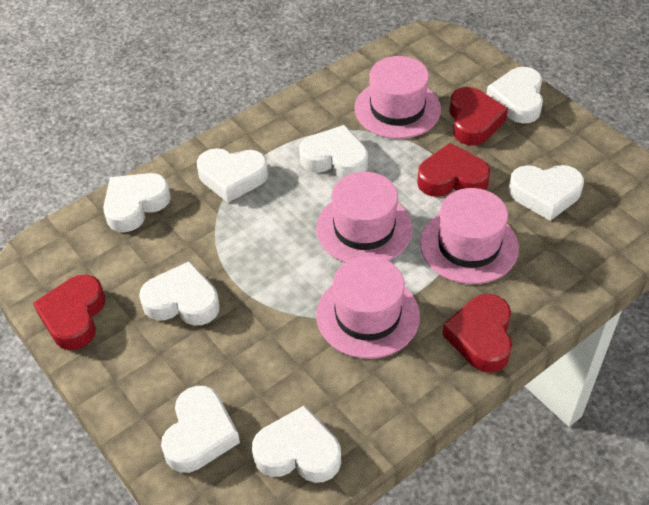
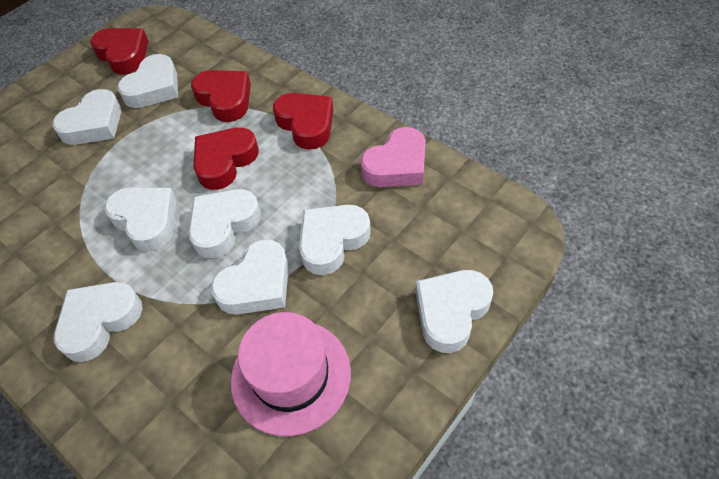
pink hat: [316,172,412,263] [316,256,420,359] [355,56,441,139] [420,188,519,284] = 4 -> [231,312,351,436] = 1
pink heart: none = 0 -> [360,127,426,187] = 1

